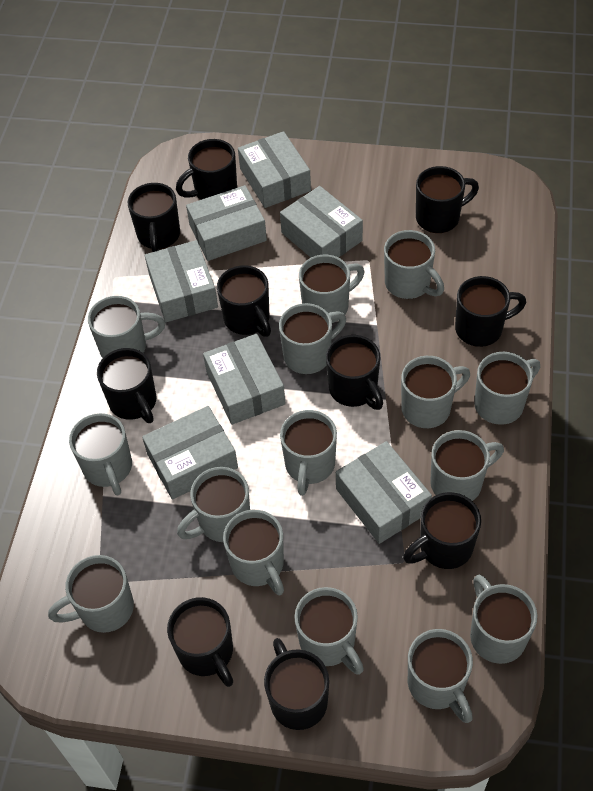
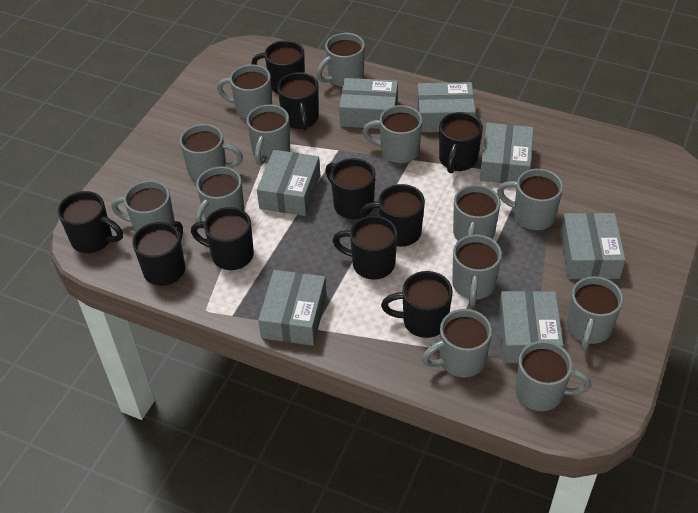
grey mug: [48,555,134,633] [69,413,132,496] [88,296,165,358] [177,467,250,542] [223,510,284,595] [279,303,346,374] [280,410,337,496] [294,587,364,675] [299,255,364,323] [384,230,444,299] [401,356,470,428] [408,629,473,723] [430,430,504,501] [470,575,537,664] [474,352,540,425] = 15 -> [111,180,175,233] [180,124,243,181] [195,167,245,229] [217,64,272,120] [247,104,290,165] [316,33,365,87] [362,105,422,164] [422,309,492,378] [452,235,502,306] [453,185,501,241] [497,169,563,231] [515,341,591,411] [567,276,623,350] = 13

